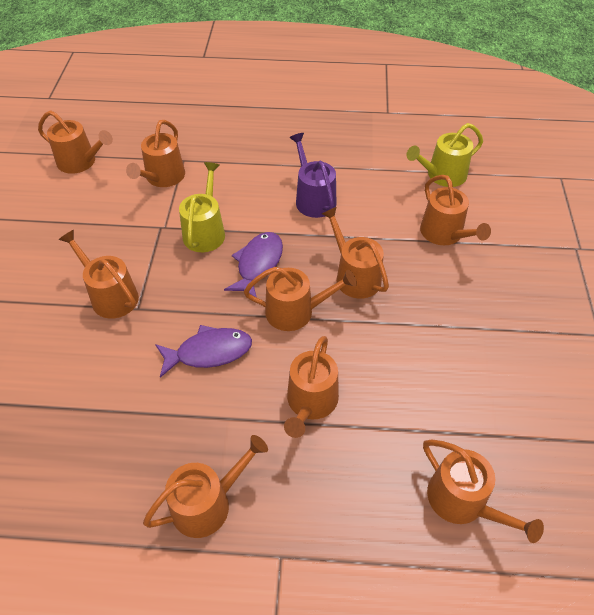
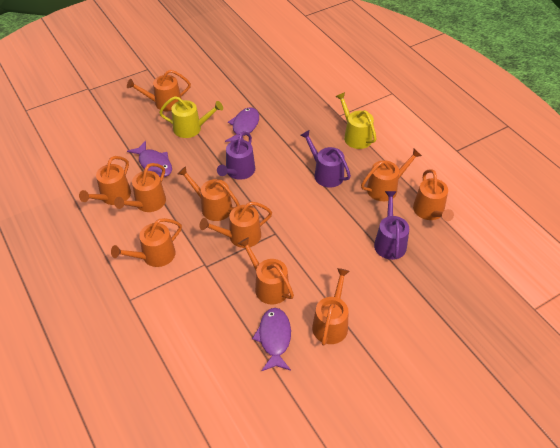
orange watering can: [38,111,113,174] [59,230,139,319] [126,120,185,187] [143,435,268,538] [244,267,357,331] [284,336,339,438] [321,207,389,299] [420,175,491,245] [423,440,544,543] = 9 -> [79,156,131,205] [111,218,182,267] [114,163,166,212] [127,70,191,111] [178,166,240,221] [200,202,272,248] [238,237,294,305] [312,268,350,346] [361,149,422,201] [413,169,454,221] = 10
purple fish: [155,325,252,378] [224,232,283,298] = 2 -> [127,141,172,177] [225,107,259,142] [252,308,291,371] = 3
purple watering can: [290,133,336,218] = 1 -> [217,131,255,180] [300,130,351,188] [374,191,409,260] = 3

